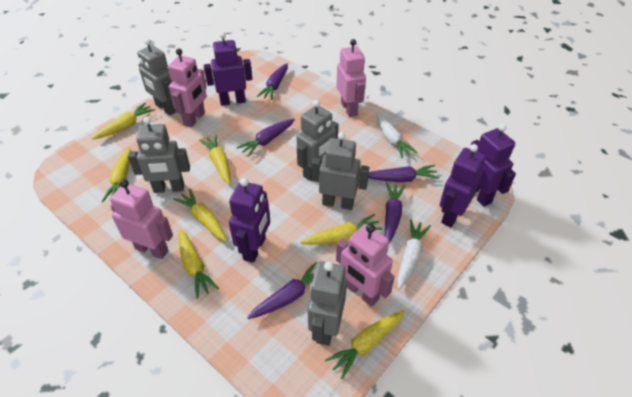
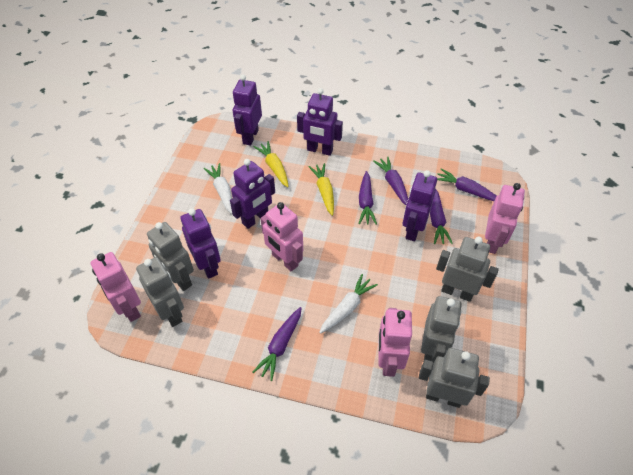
purple robot: [204,32,252,106] [229,178,270,263] [440,144,486,227] [471,124,516,207] = 4 -> [180,208,221,279] [230,159,275,229] [233,75,262,146] [297,88,343,156] [403,170,437,241] = 5
yellow carrot: [92,103,155,139] [102,148,131,202] [173,189,227,241] [179,229,219,298] [199,135,230,184] [301,214,383,245] [325,310,405,379] = 7 -> [254,141,289,187] [309,163,334,216] = 2

